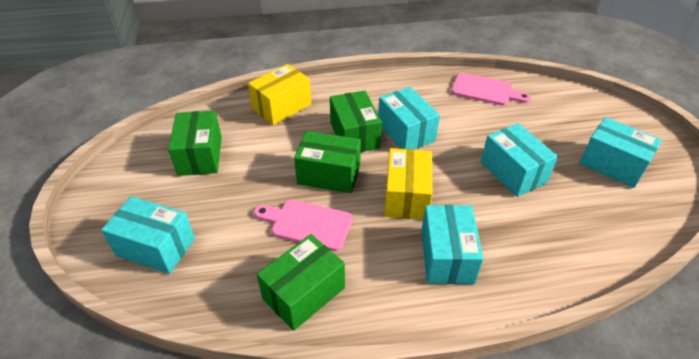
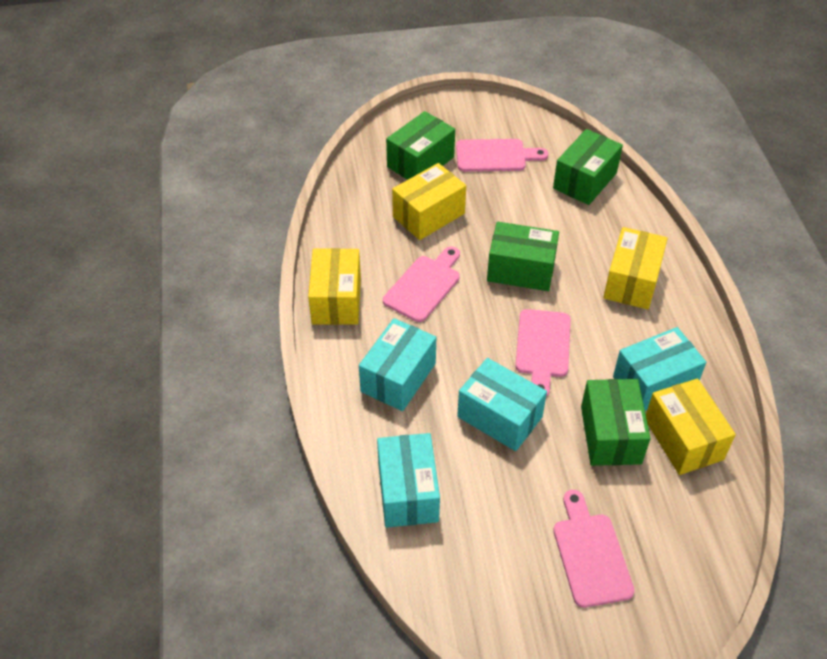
pink cutting board: [254,200,353,251] [451,73,531,106] = 2 -> [383,247,460,322] [456,139,548,172] [515,309,571,397] [553,490,635,608] = 4
turquoise box: [101,196,195,274] [378,87,440,149] [421,205,483,284] [481,123,558,197] [579,117,662,188] = 5 -> [359,318,436,411] [377,433,440,528] [457,358,547,451] [613,327,706,411] = 4
yellow box: [248,64,311,125] [385,148,433,220] = 2 -> [308,248,361,325] [392,163,466,240] [603,227,668,309] [646,378,736,475] = 4

